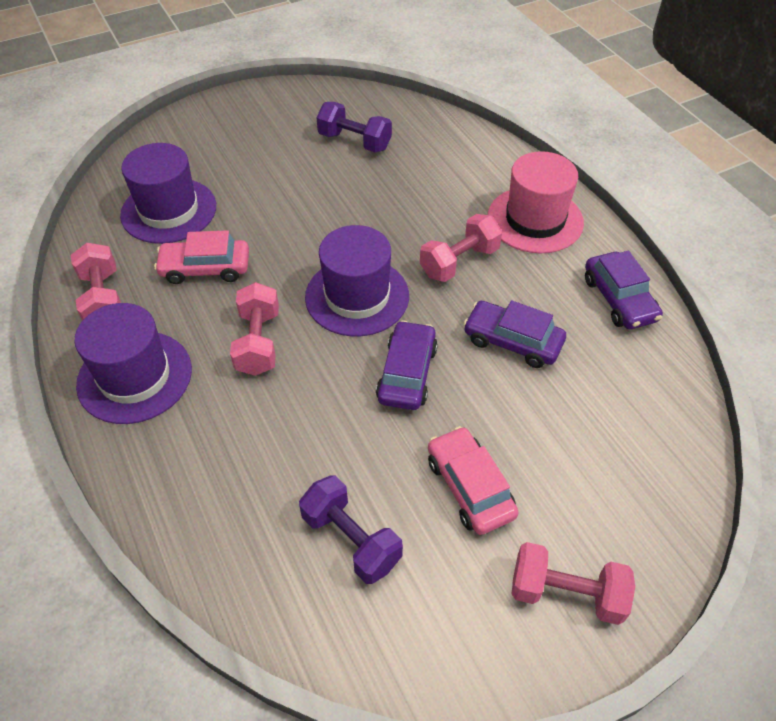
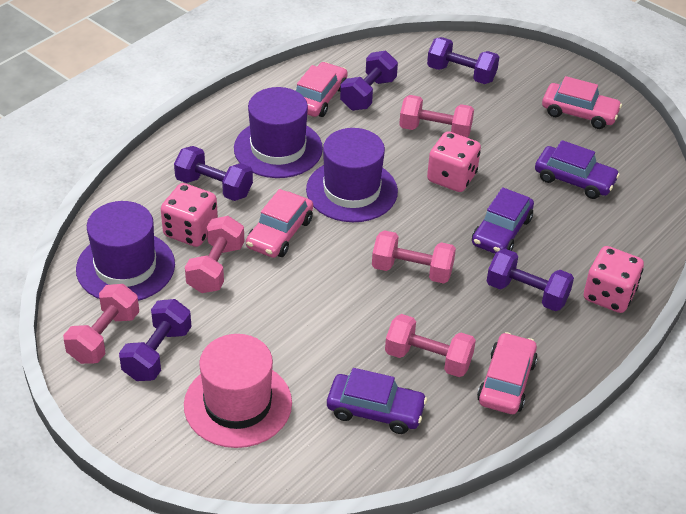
pink car: [154,230,249,284] [428,426,519,535] = 2 -> [246,189,313,258] [296,62,348,117] [477,332,538,414] [542,76,622,129] = 4
pink dice: none = 0 -> [161,183,218,247] [427,131,481,192] [584,246,644,313] = 3
pink dumbbell: [71,243,121,321] [230,282,279,376] [420,214,502,282] [512,542,635,625] = 4 -> [63,284,139,364] [185,216,244,293] [372,230,456,284] [385,314,476,377] [399,95,474,138] = 5
purple dumbbell: [299,476,403,584] [316,102,392,152] = 2 -> [119,299,192,381] [174,146,253,201] [340,51,398,111] [427,37,499,84] [487,249,574,311] = 5

